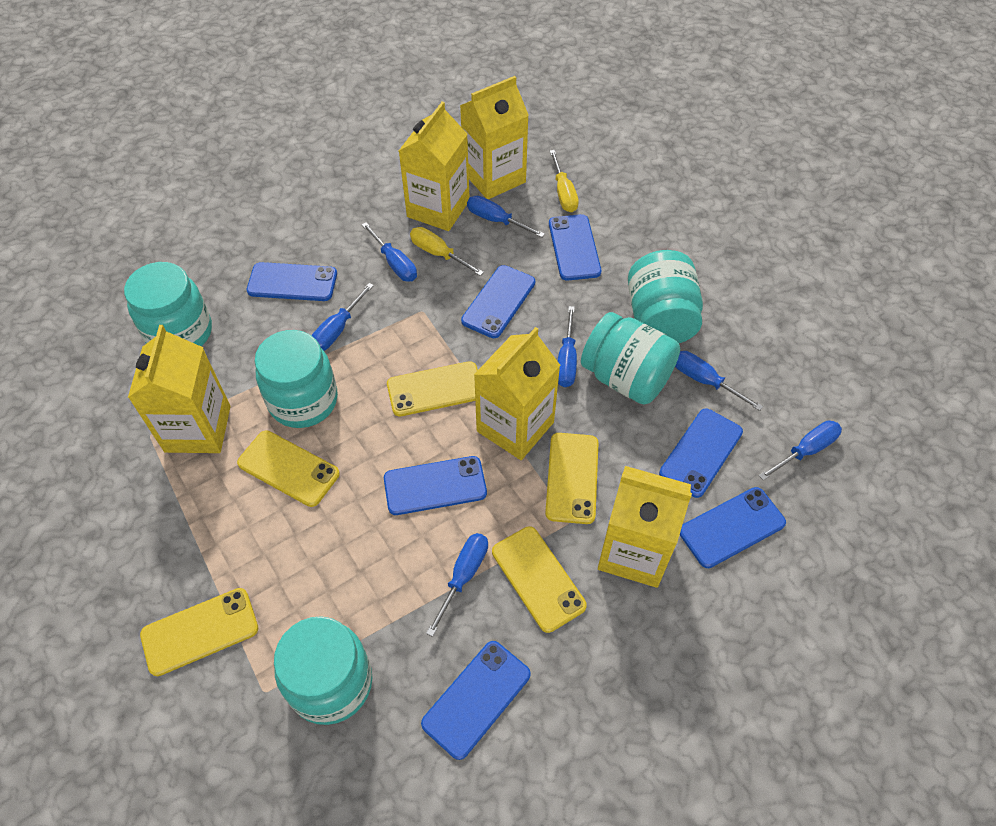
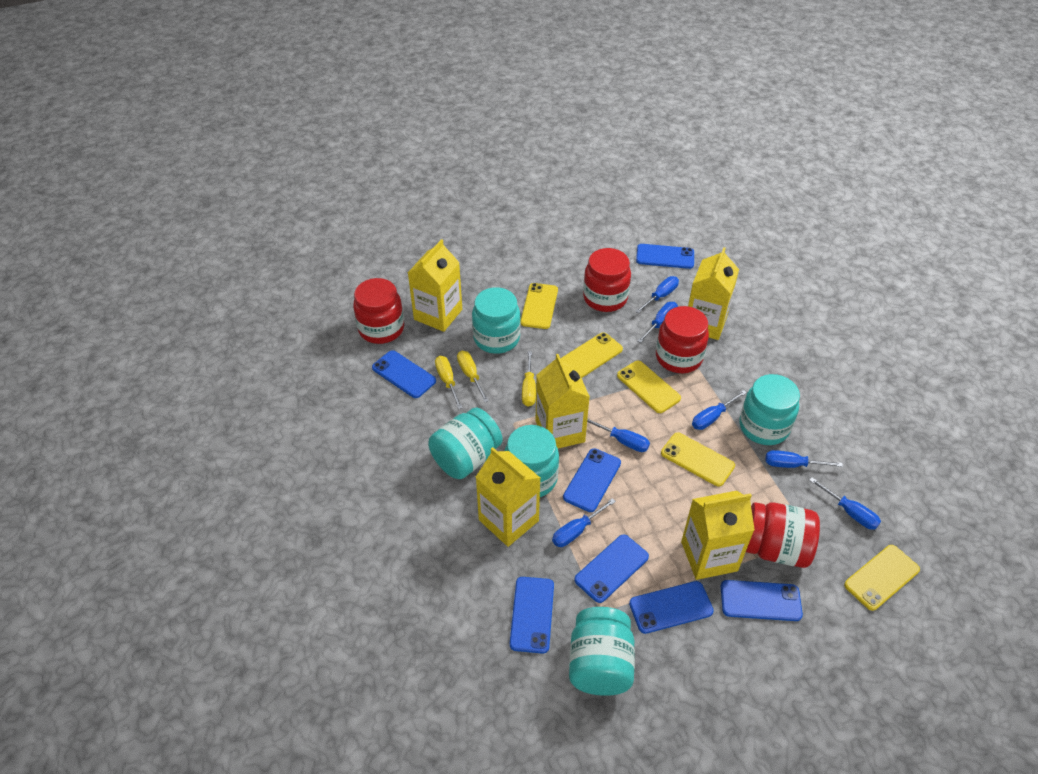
red jar: none = 0 -> [353,278,404,344] [583,248,631,312] [656,306,709,373] [746,502,820,568] = 4
yellow screwdriver: [410,227,484,276] [550,150,579,212] = 2 -> [435,356,463,409] [457,351,489,402] [522,351,536,407] = 3

